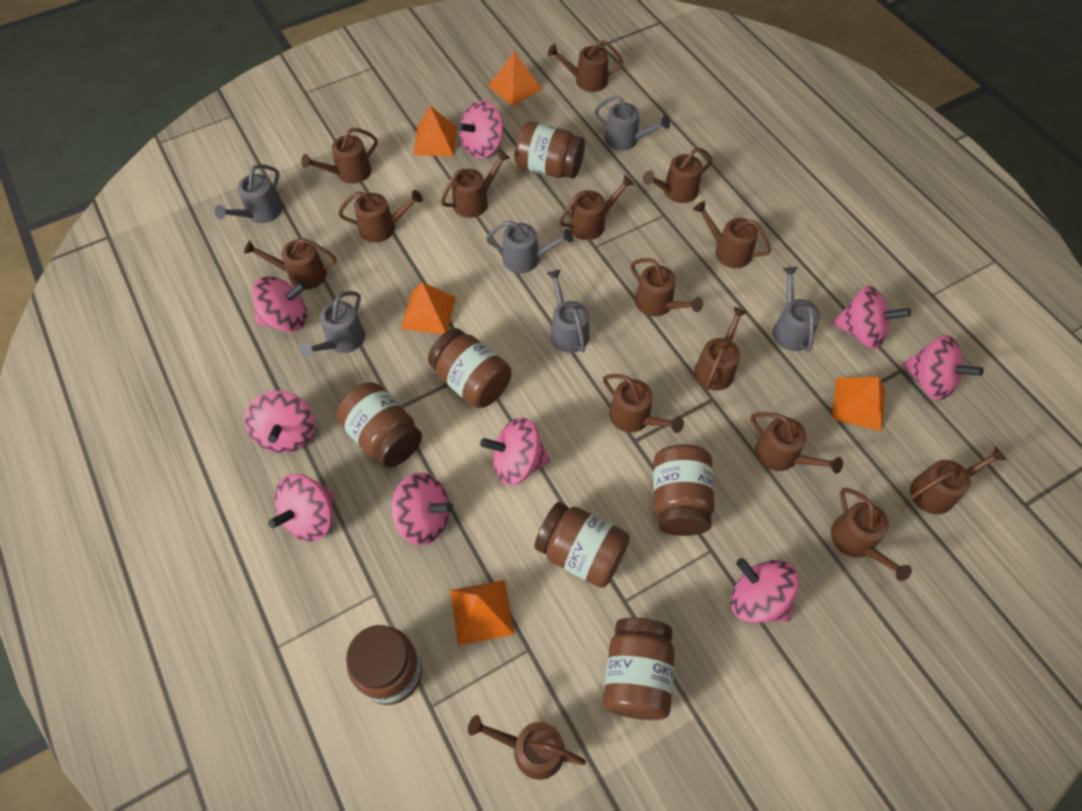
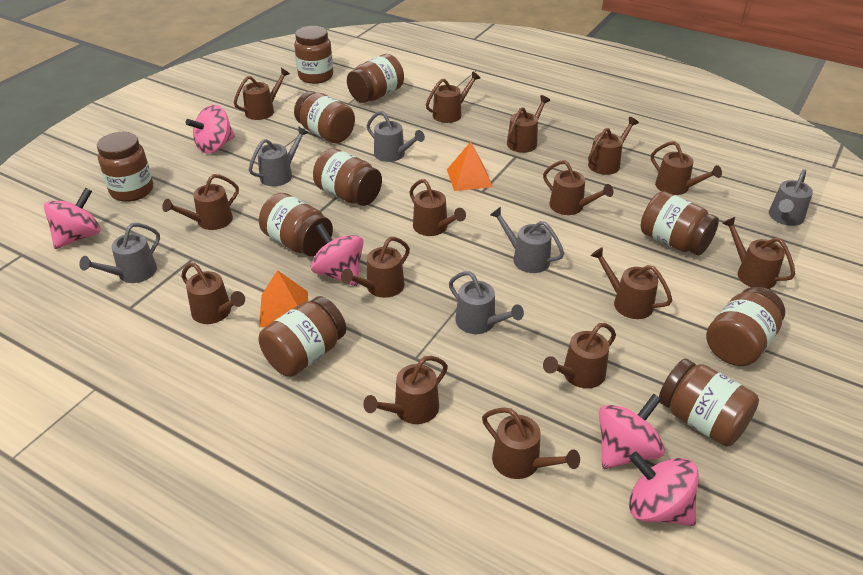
brown jar: [336,382,422,468] [346,625,422,705] [428,328,511,408] [515,122,585,179] [534,502,630,588] [603,618,675,720] [653,444,714,536] = 7 -> [97,132,153,202] [259,193,333,256] [259,296,346,377] [294,26,333,84] [294,91,355,143] [313,148,382,206] [347,54,404,103] [641,191,719,255] [659,359,759,447] [706,287,785,366] = 10
orange pyramid: [401,282,456,334] [413,106,457,156] [450,580,514,646] [489,52,542,106] [831,377,886,431] = 5 -> [259,270,308,327] [447,142,492,191] = 2
pink spinning top: [244,391,315,453] [252,276,307,332] [268,474,334,542] [391,472,453,545] [457,101,503,158] [480,417,550,485] [730,558,799,623] [833,286,911,349] [903,335,984,400] = 9 -> [44,188,100,249] [185,105,235,153] [311,223,364,286] [599,394,665,469] [629,452,699,526] = 5

